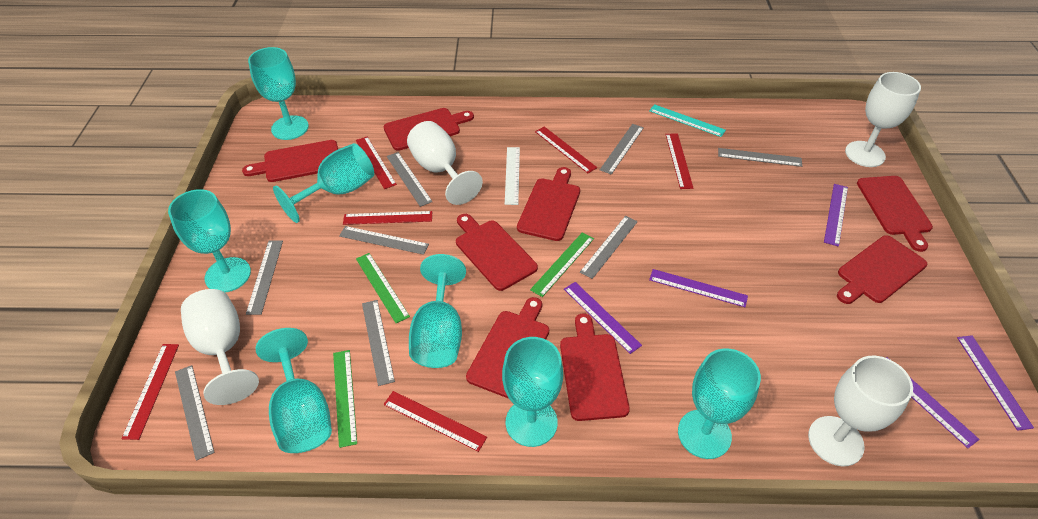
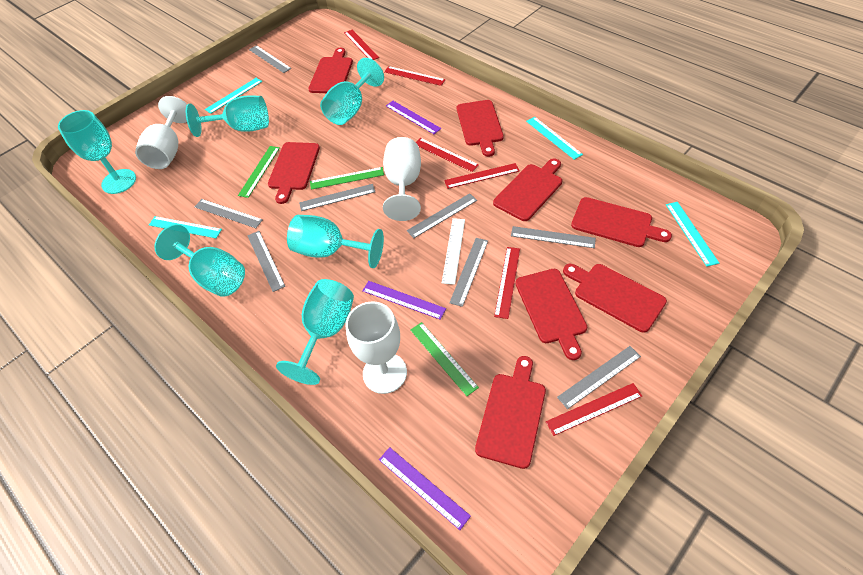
purple ruler: [564,282,642,354] [649,269,748,307] [824,184,848,247] [886,357,980,448] [957,335,1034,431] = 5 -> [362,281,446,320] [379,447,471,530] [386,101,441,134] = 3
turquoise goblet: [168,189,251,292] [248,47,309,140] [256,328,332,453] [273,143,374,223] [409,254,466,368] [502,337,563,447] [678,348,761,459] = 7 -> [58,110,136,194] [154,224,245,297] [186,96,269,137] [276,279,354,385] [287,215,384,268] [320,58,384,125] = 6
turquoise ruler: [649,104,726,137] = 1 -> [149,216,222,238] [205,78,262,114] [526,117,583,160] [666,202,719,267] = 4
white goblet: [181,289,259,405] [407,121,483,205] [808,356,913,466] [845,72,921,167] = 4 -> [135,96,187,169] [346,301,407,394] [383,137,421,221] = 3

